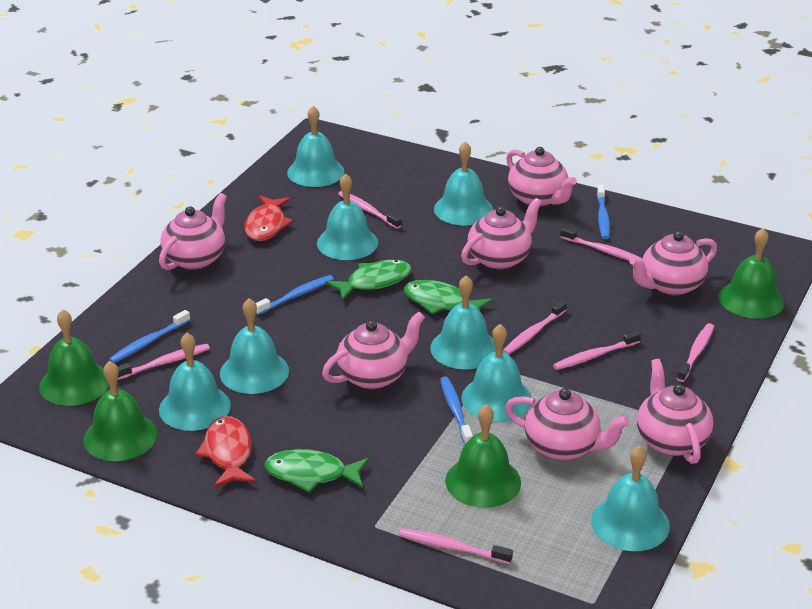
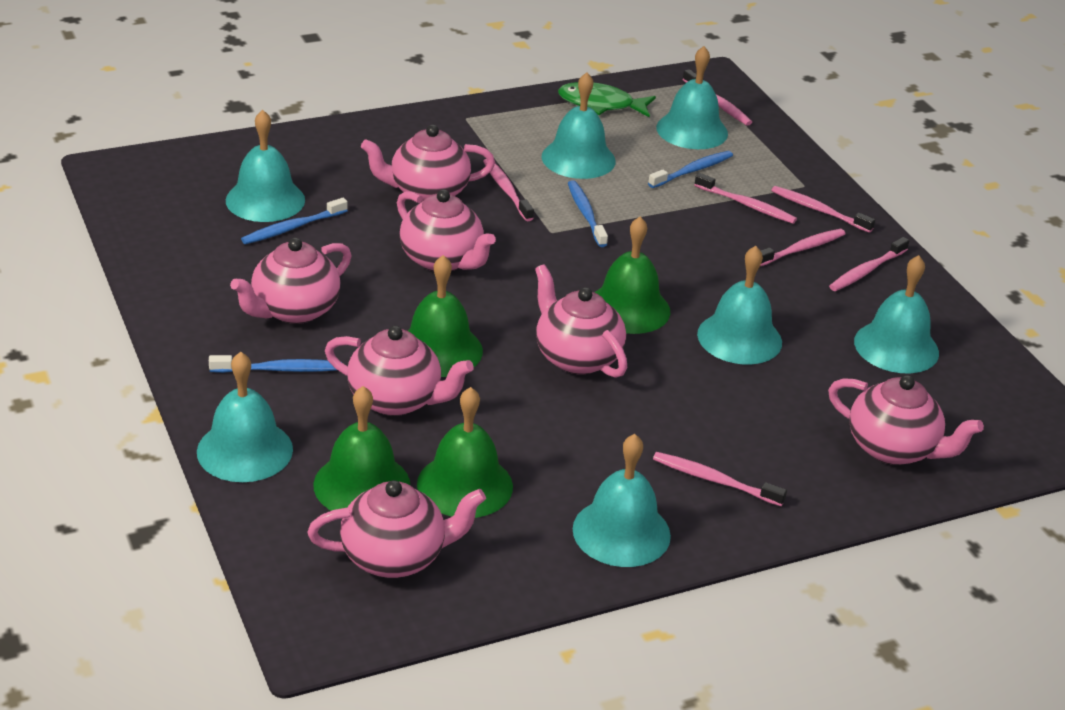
green fish: [264,449,369,492] [325,260,411,301] [403,280,493,315] = 3 -> [558,82,656,118] = 1
red fish: [195,416,256,488] [244,195,293,241] = 2 -> none = 0
turquoise bell: [159,333,231,431] [220,298,289,394] [287,106,344,187] [317,173,378,260] [430,275,496,370] [434,141,493,226] [461,324,532,422] [591,445,670,551] = 8 -> [197,352,293,482] [226,110,305,222] [542,72,616,179] [573,434,671,567] [656,46,728,149] [697,246,782,364] [854,255,939,373] = 7

